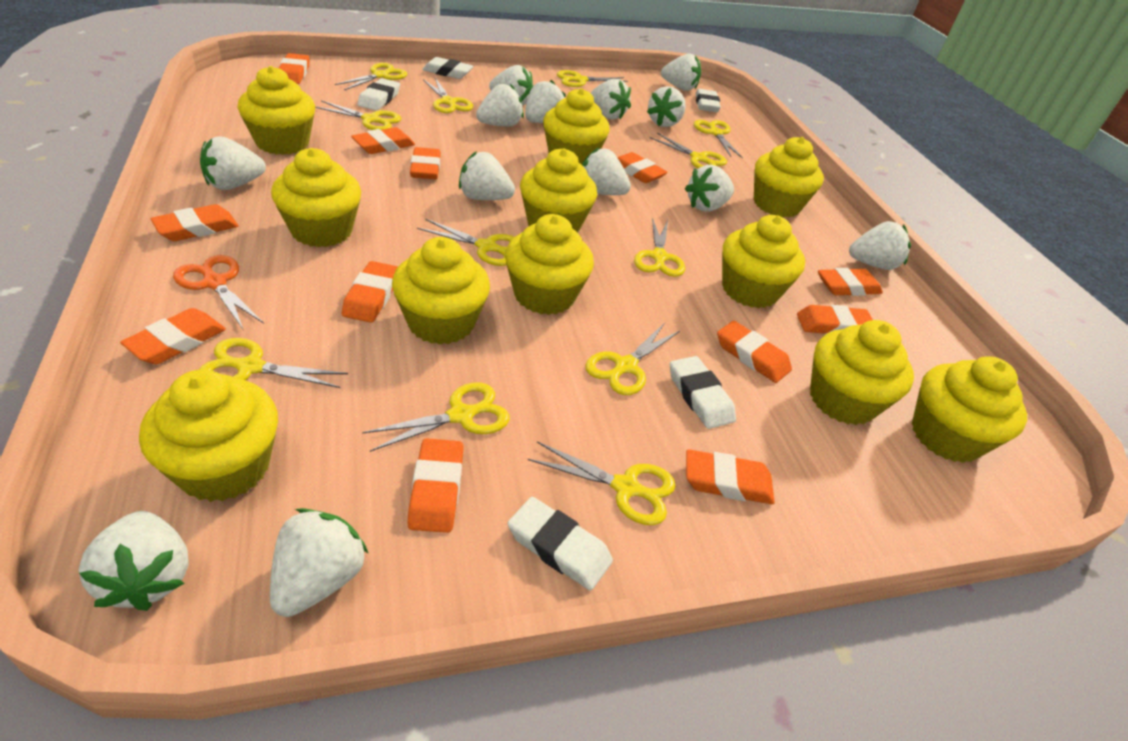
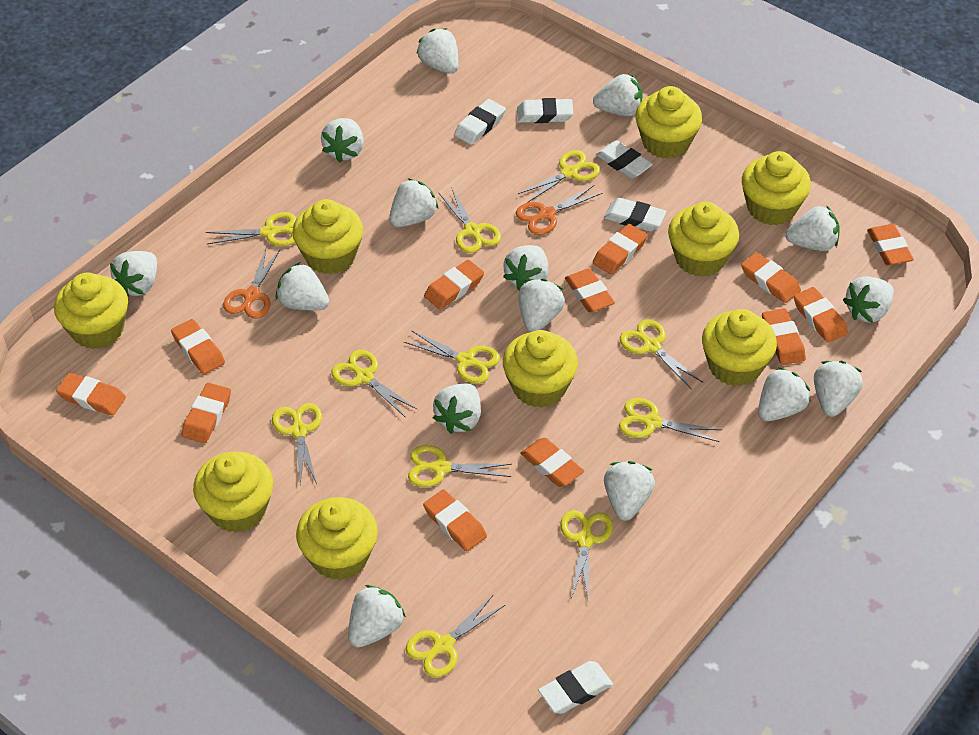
orange scissors: [173,255,264,329] = 1 -> [223,249,280,319] [516,185,603,235] = 2
white strawberry: [79,511,189,611] [200,136,266,190] [270,508,368,617] [459,151,515,200] [476,84,524,126] [489,65,533,106] [525,80,566,123] [582,148,631,195] [591,79,631,119] [647,86,686,127] [661,54,701,91] [685,165,734,212] [849,221,911,270] = 13 -> [110,251,157,297] [276,262,329,310] [321,118,364,162] [348,585,406,648] [389,178,439,227] [416,28,458,74] [433,384,481,434] [503,245,548,291] [518,278,565,332] [593,74,643,116] [604,461,655,521] [758,367,811,421] [786,205,840,251] [814,361,863,417] [843,276,894,323] = 15
yellow cupcake: [139,370,278,502] [238,66,315,155] [271,148,361,247] [392,237,490,345] [505,214,594,315] [520,149,597,233] [543,88,610,165] [722,215,805,308] [754,137,824,218] [810,320,914,425] [912,356,1027,463] = 11 -> [54,273,128,349] [193,451,273,533] [292,199,363,275] [296,497,378,580] [503,330,578,408] [636,86,702,159] [668,202,739,277] [702,309,777,386] [742,151,811,225] = 9
yellow scissors: [199,338,348,388] [315,100,401,130] [335,63,407,90] [362,383,510,452] [417,219,514,266] [423,78,473,113] [528,441,676,525] [557,70,628,87] [585,324,681,395] [634,218,685,277] [650,133,727,168] [694,120,743,158] = 12 -> [206,212,297,246] [272,403,322,485] [331,350,417,418] [404,330,500,384] [406,595,505,677] [408,445,512,487] [438,187,501,253] [518,150,600,203] [560,510,613,598] [619,398,722,442] [620,319,703,390] = 11

